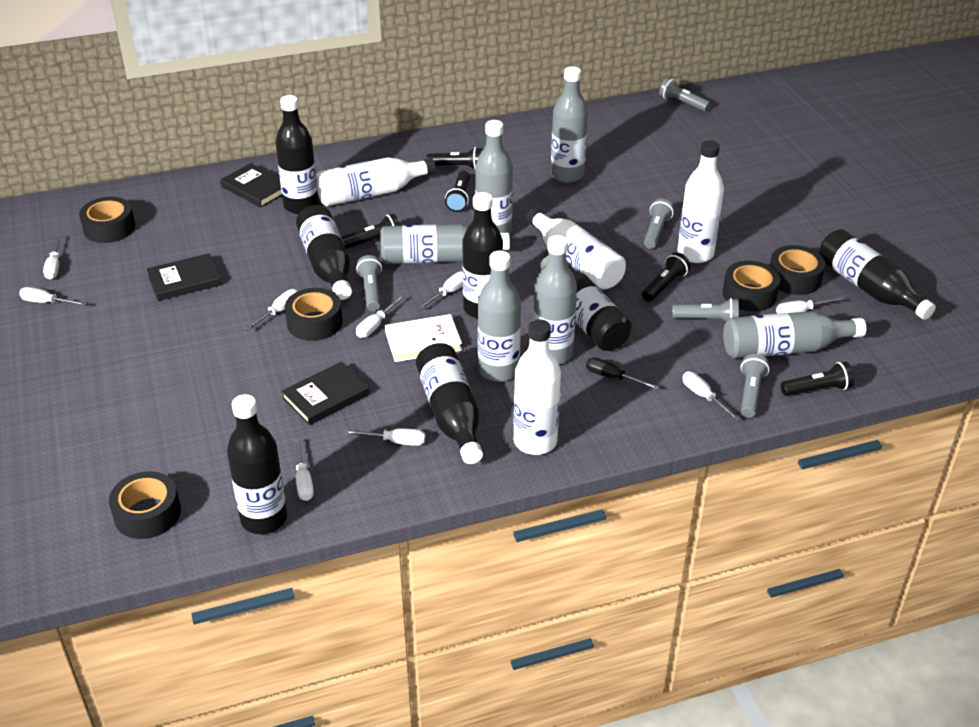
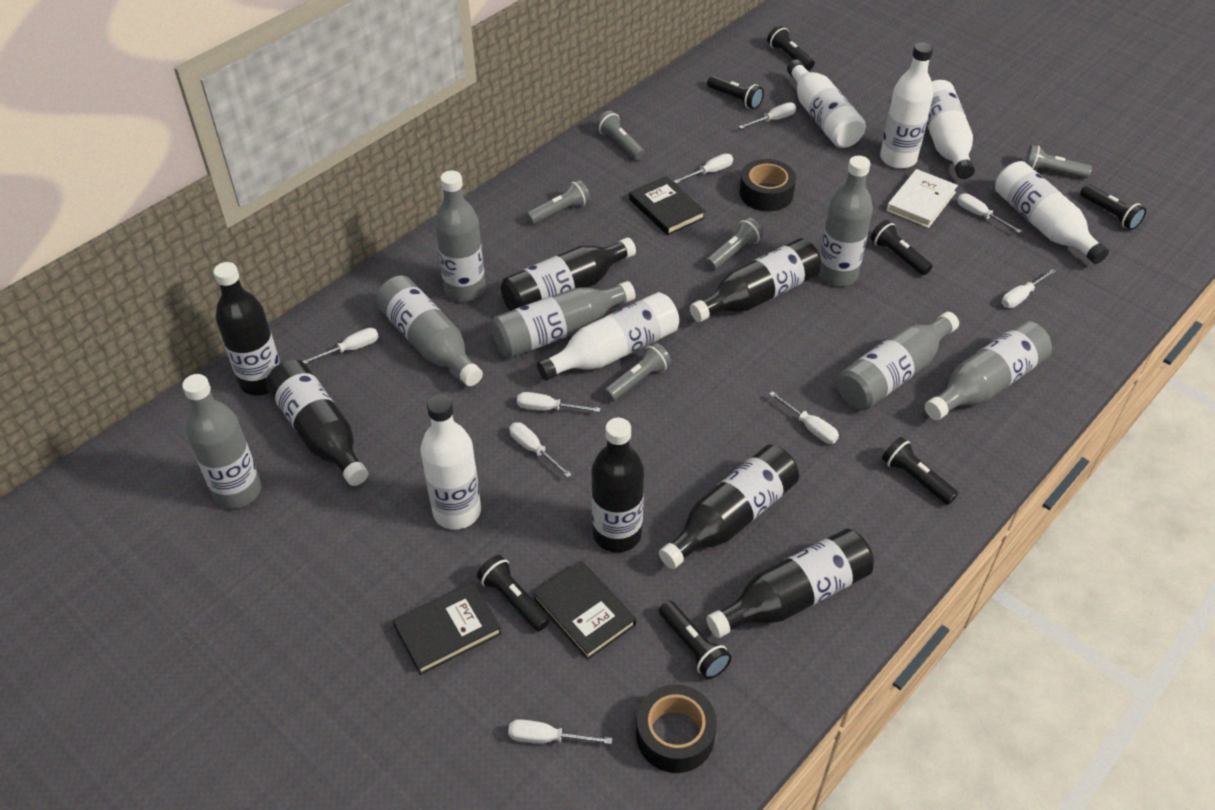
black flashlight: [341,214,400,249] [427,147,483,169] [445,171,470,212] [642,252,691,302] [781,362,854,396] = 5 -> [477,555,550,631] [659,601,731,679] [707,75,764,109] [767,25,815,71] [870,220,932,275] [882,437,958,505] [1080,184,1146,230] = 7
black screwdriver: [586,358,659,389] = 1 -> none = 0
black tape: [79,197,135,243] [109,471,181,539] [285,288,343,341] [723,261,780,312] [770,245,825,295] = 5 -> [636,684,717,773] [740,159,796,212] = 2
grey bottle: [380,224,510,264] [475,120,513,235] [478,251,521,382] [533,235,577,364] [551,66,588,183] [723,311,866,359] = 6 -> [182,374,261,509] [376,276,483,386] [435,170,486,301] [491,281,636,358] [818,156,873,286] [837,312,959,410] [925,321,1052,420] = 7
white bottle: [316,157,436,206] [514,319,561,455] [526,208,626,289] [677,140,724,263] = 4 -> [421,395,481,530] [537,292,679,381] [787,59,866,148] [880,42,934,169] [927,80,975,179] [995,161,1109,264] = 6

